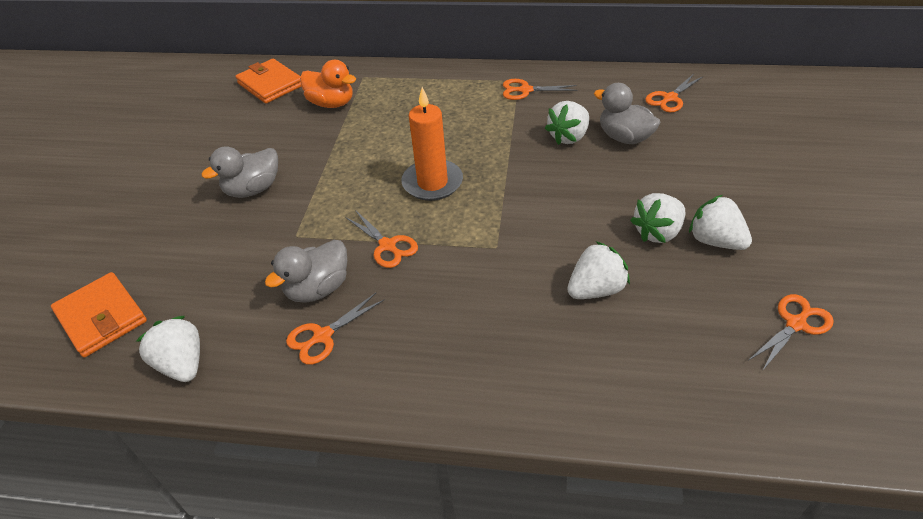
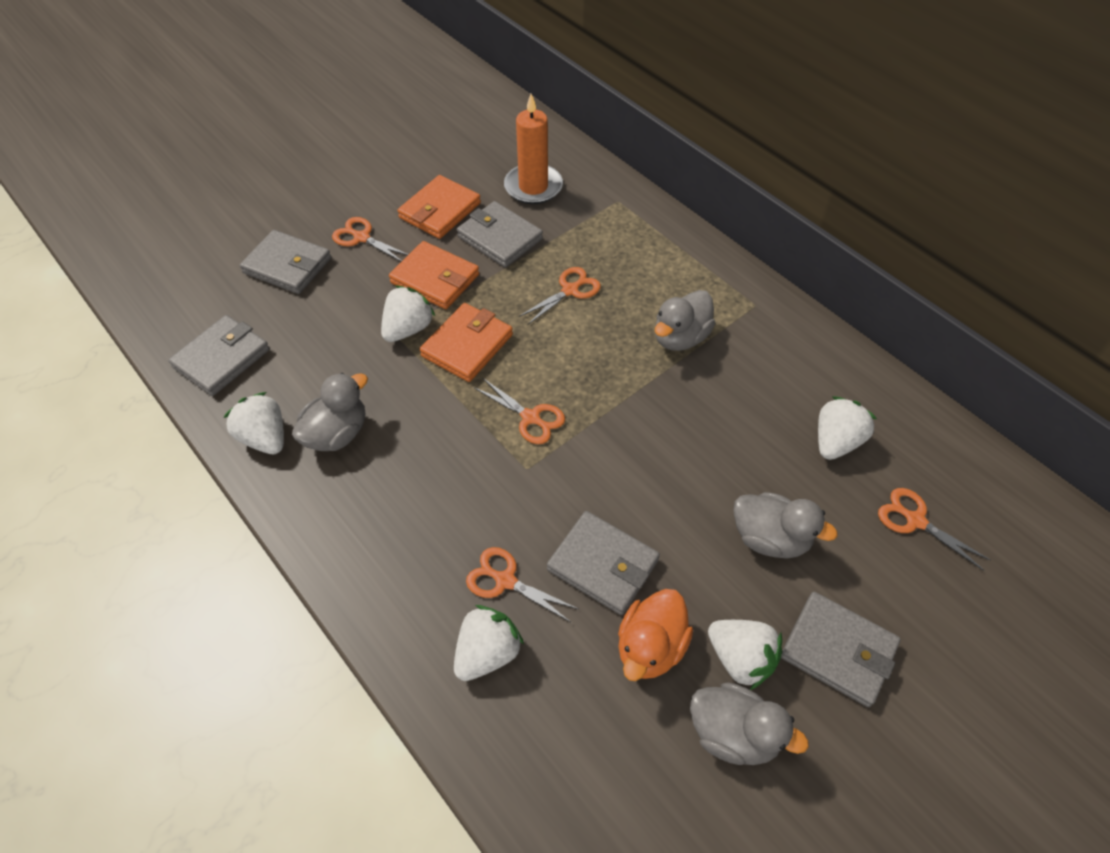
grey duck: [201,146,278,198] [265,240,347,303] [594,83,661,144] = 3 -> [292,373,368,451] [655,290,716,351] [690,682,809,765] [733,492,838,559] = 4
grey wallet: none = 0 -> [168,315,270,396] [240,230,331,294] [457,201,543,267] [547,511,660,615] [781,592,901,707] = 5
orange wallet: [51,272,147,357] [236,59,301,103] = 2 -> [389,241,479,309] [398,175,481,239] [420,303,513,382] = 3

